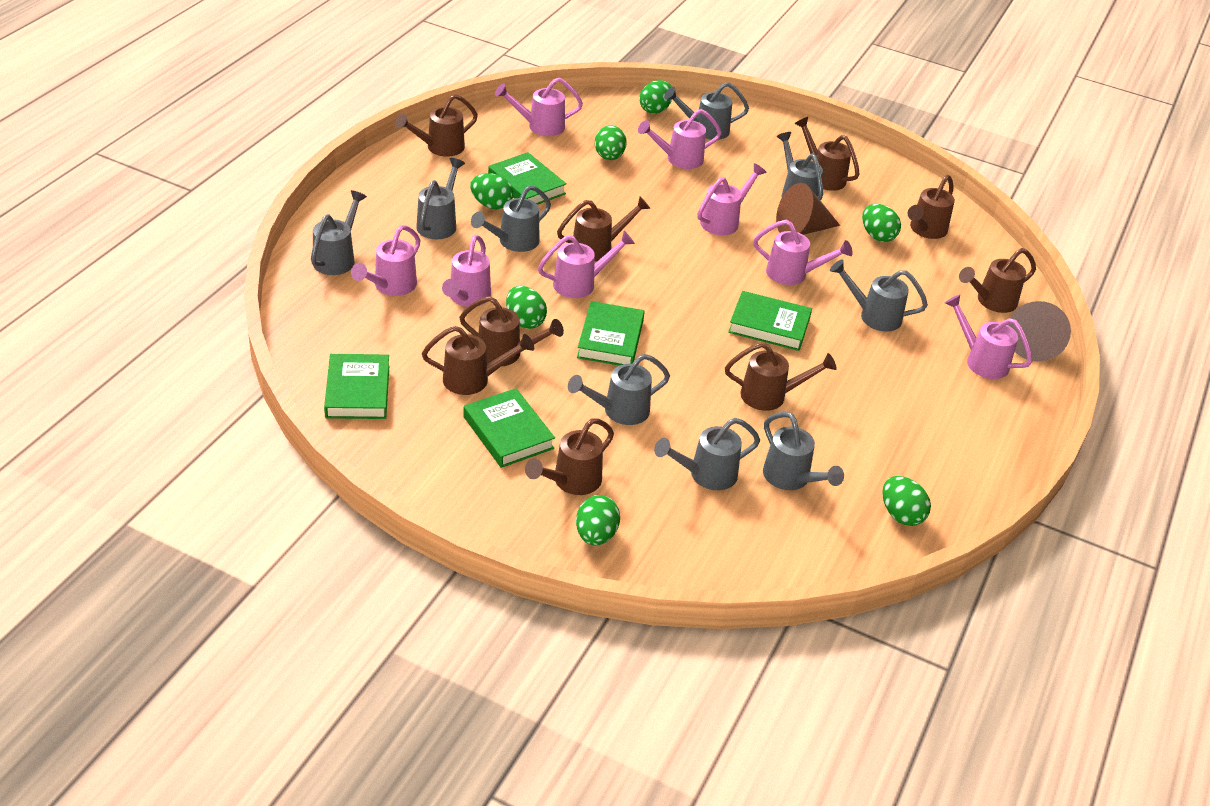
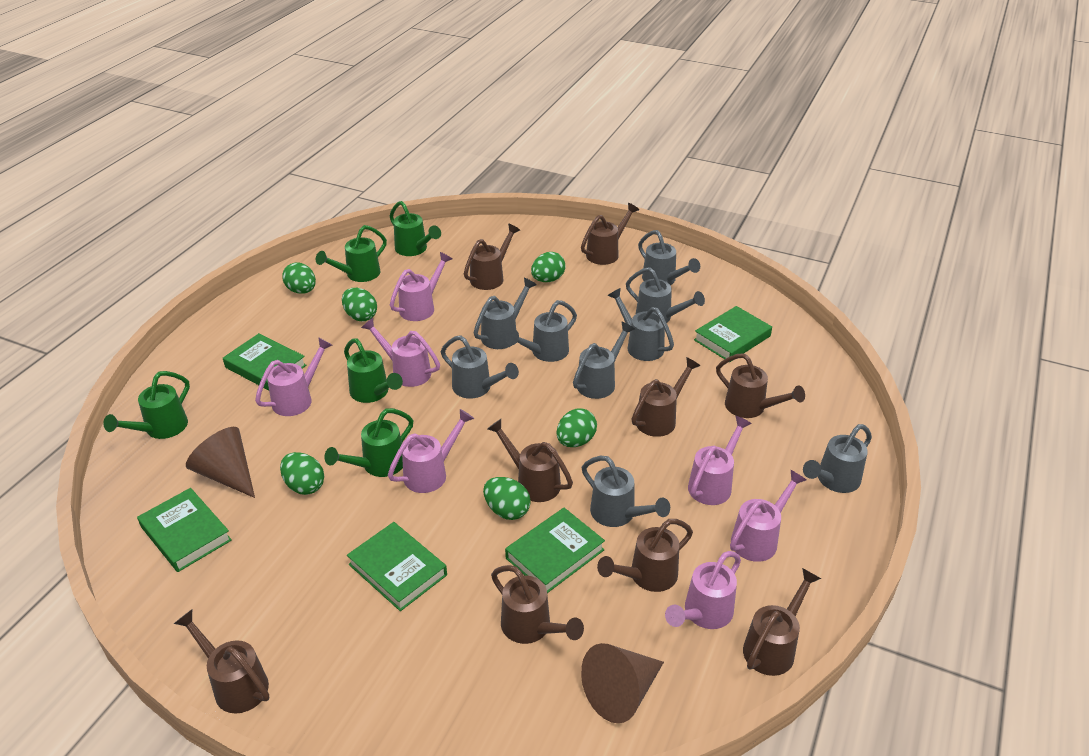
green egg: [470,173,513,209] [506,286,547,329] [576,495,620,546] [595,125,627,160] [639,80,672,114] [862,204,901,242] [882,476,931,526] = 7 -> [280,452,324,495] [282,262,316,294] [342,288,377,321] [483,477,531,520] [531,252,566,282] [556,408,597,447] = 6
green watering can: none = 0 -> [103,371,190,439] [316,225,387,282] [324,408,413,477] [344,338,403,403] [390,201,441,256] = 5
pink watering can: [351,225,421,296] [442,235,491,307] [495,78,583,136] [538,231,635,298] [638,109,722,169] [697,163,767,235] [753,220,853,285] [945,294,1032,379] = 8 -> [255,337,332,416] [361,318,440,387] [388,409,474,493] [390,252,452,321] [665,551,741,629] [688,416,752,505] [730,470,806,562] = 7

